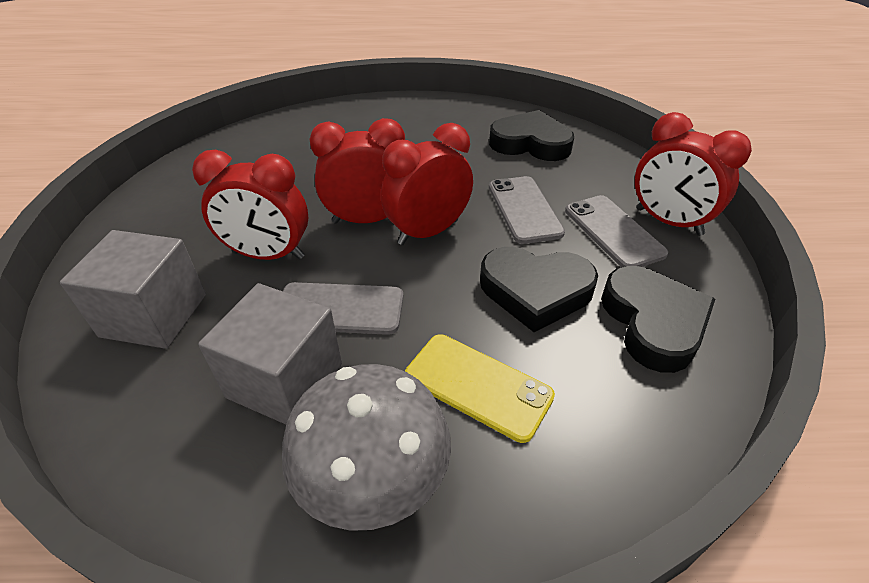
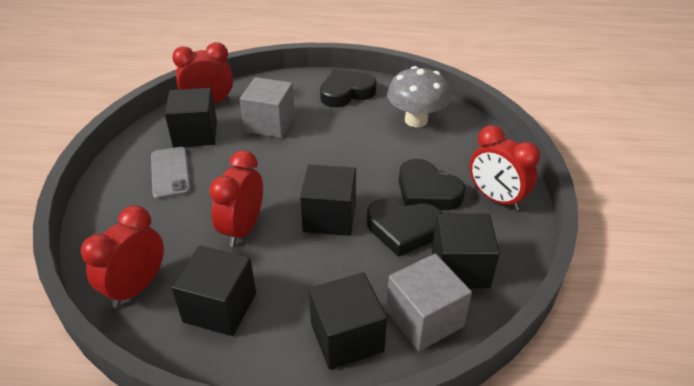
black cube: none = 0 -> [165,88,217,148] [171,246,256,336] [300,165,356,236] [309,272,387,370] [432,213,500,288] = 5
grey phone: [283,282,404,335] [489,176,565,244] [565,195,668,267] = 3 -> [151,147,191,199] = 1
yellow phone: [405,334,555,443] = 1 -> none = 0

